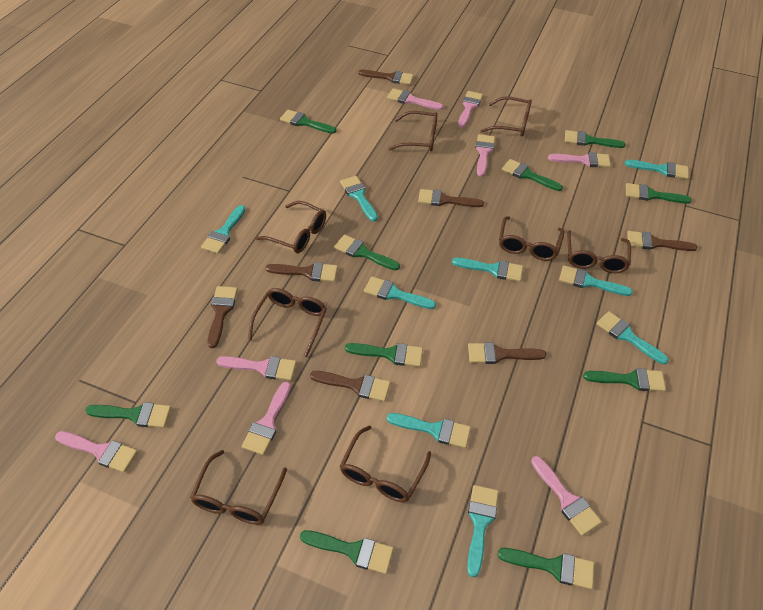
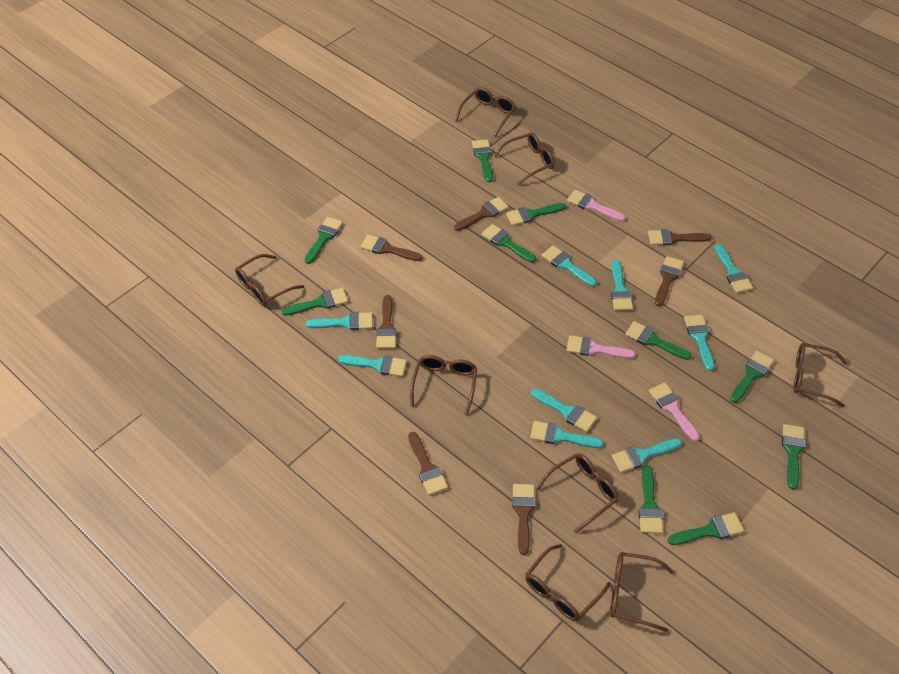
pink brush: [55,431,138,473] [216,356,296,381] [242,381,291,455] [387,88,443,110] [458,91,483,128] [476,134,495,177] [531,456,602,536] [548,152,611,167] = 8 -> [566,335,636,359] [567,190,626,221] [649,383,700,441] = 3

